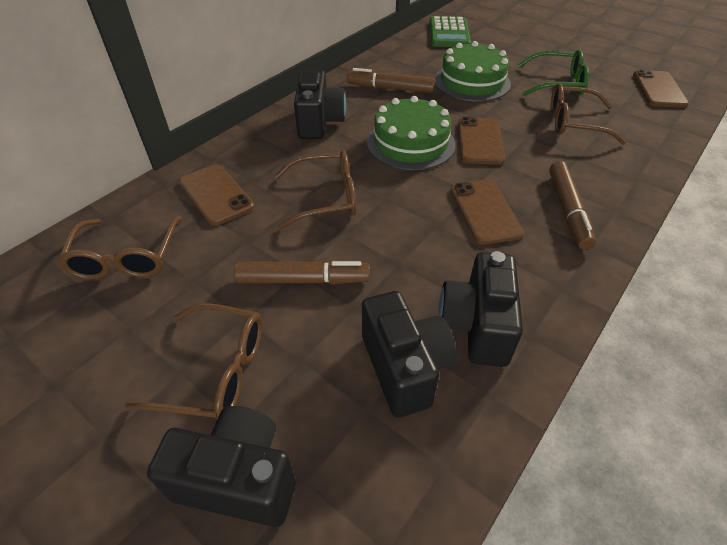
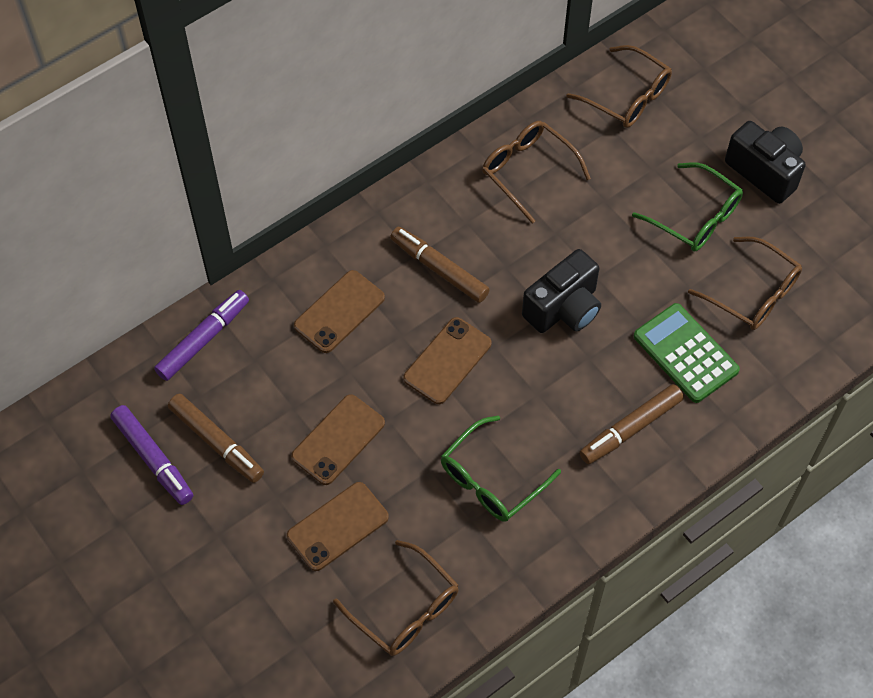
black camera: [147,406,296,527] [294,70,346,139] [362,291,456,418] [439,251,523,367] = 4 -> [522,249,601,333] [725,121,806,204] = 2
green cake: [367,96,455,170] [435,41,511,102] = 2 -> none = 0
green glasses: [518,50,589,96] = 1 -> [441,415,561,522] [632,162,743,252] = 2
purple marker: none = 0 -> [110,405,193,505] [154,290,249,381] = 2

